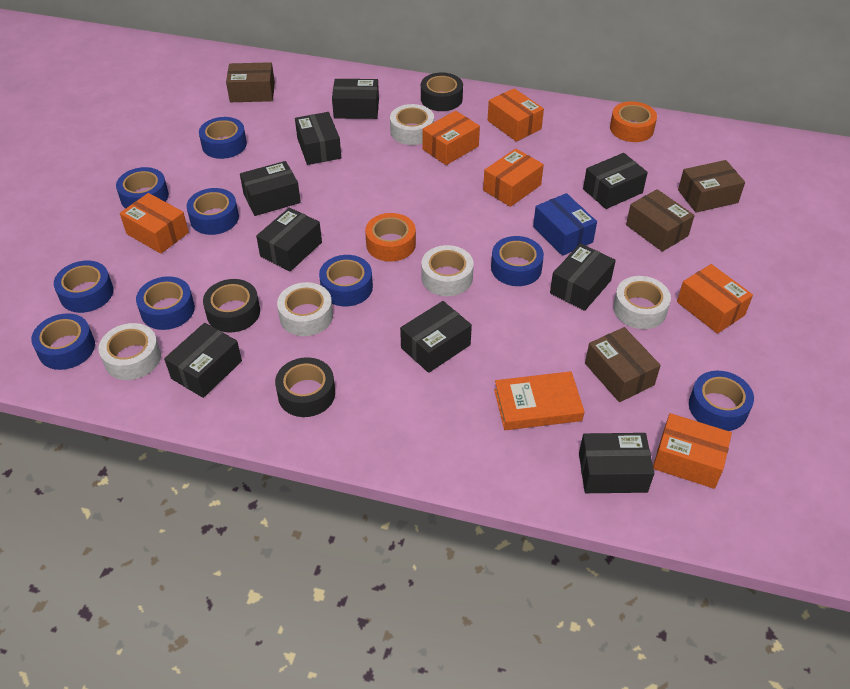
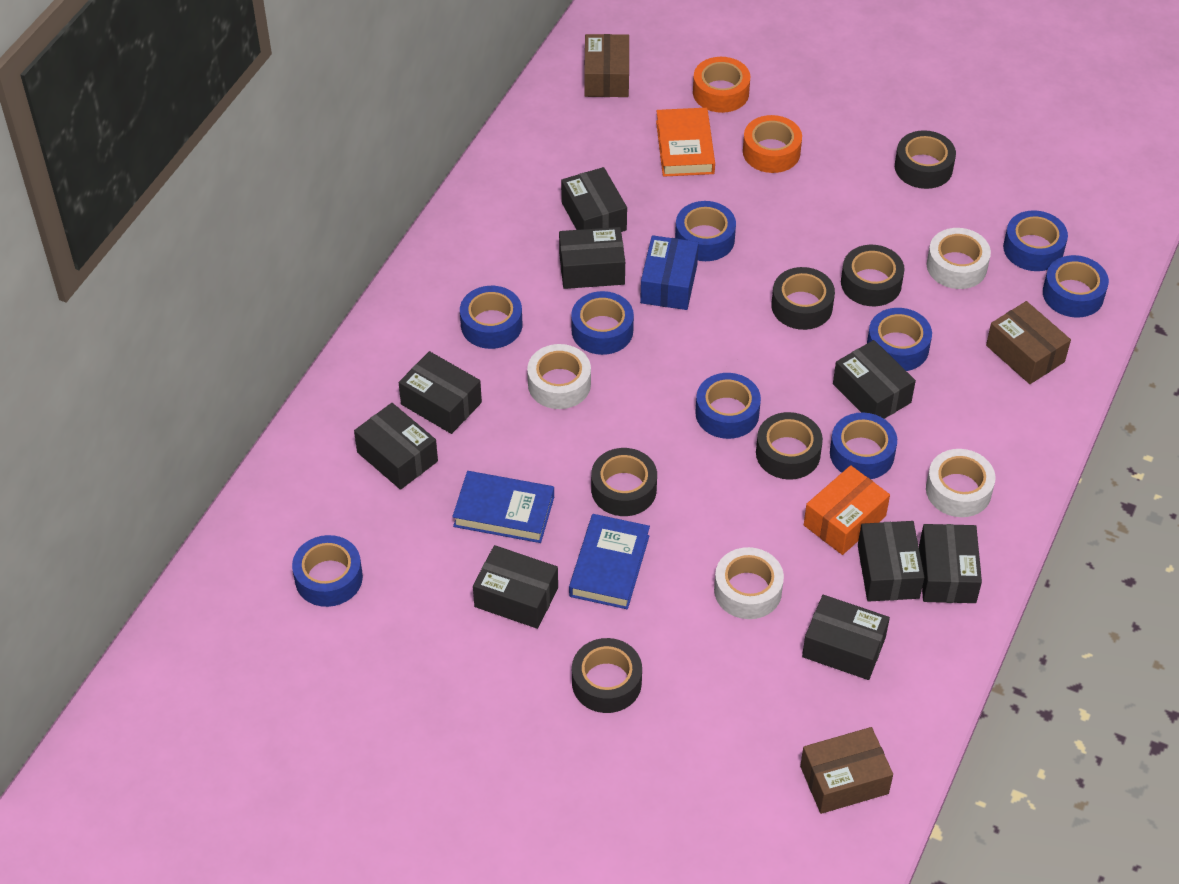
black tape: [203,279,260,333] [275,357,335,417] [421,73,463,111] = 3 -> [572,638,642,713] [591,448,657,516] [756,412,823,480] [771,267,835,330] [841,245,905,306] [895,130,956,189] = 6
blue book: none = 0 -> [452,471,554,543] [569,514,650,609] = 2
brown box: [226,62,275,102] [585,327,661,402] [626,189,695,252] [678,160,745,213] = 4 -> [584,34,629,97] [800,727,893,814] [986,301,1071,384] = 3
orange box: [120,193,189,254] [422,111,480,165] [483,149,544,207] [488,88,544,142] [653,413,732,489] [677,264,753,334] = 6 -> [804,465,890,555] = 1
white tape: [99,323,161,380] [277,282,333,336] [390,104,434,145] [422,245,474,296] [613,276,671,329] = 5 -> [527,344,591,409] [714,547,784,619] [926,449,995,517] [927,228,991,289] = 4

